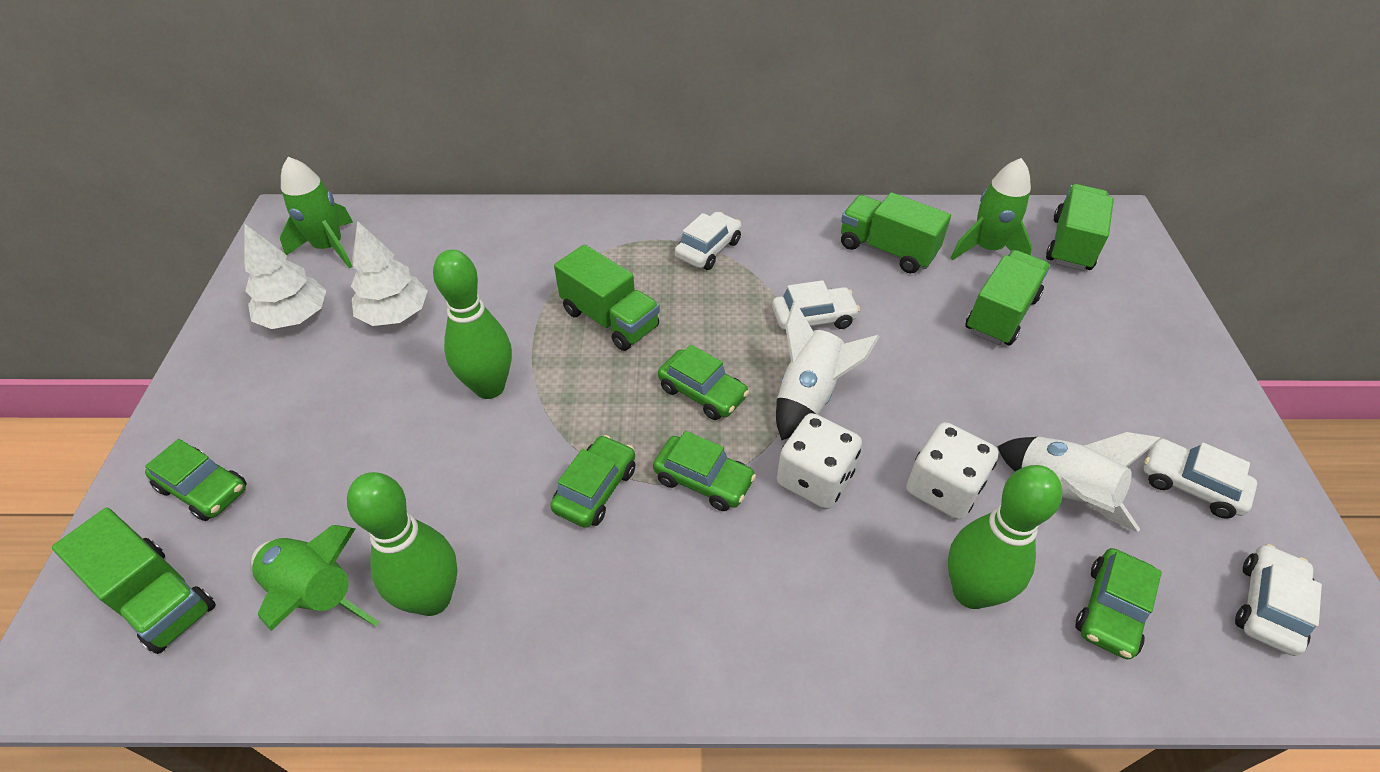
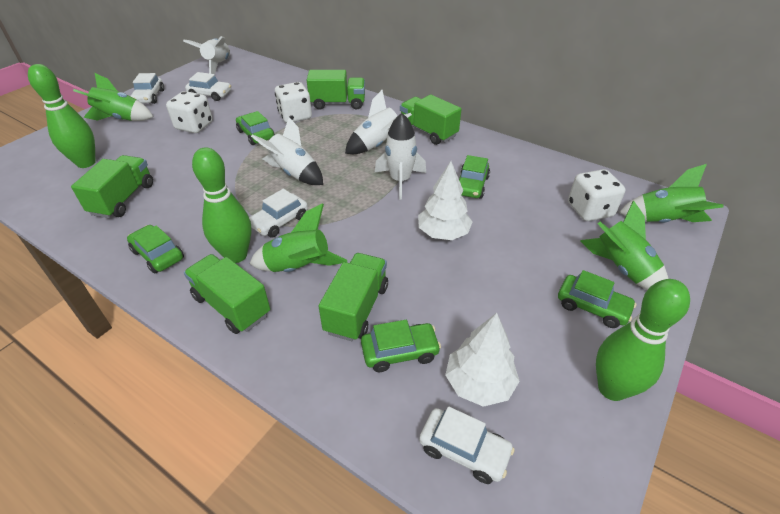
green rocket: [251,525,379,631] [280,157,353,269] [951,158,1033,260] = 3 -> [73,73,153,121] [250,203,347,272] [580,201,669,290] [619,164,723,223] = 4
white dice: [777,413,862,509] [906,422,999,519] = 2 -> [166,91,213,133] [275,82,312,123] [568,169,625,221] = 3
white rocket: [776,301,879,440] [997,432,1162,532] = 2 -> [183,36,230,74] [251,117,323,185] [345,90,412,154] [375,113,426,200] = 4

